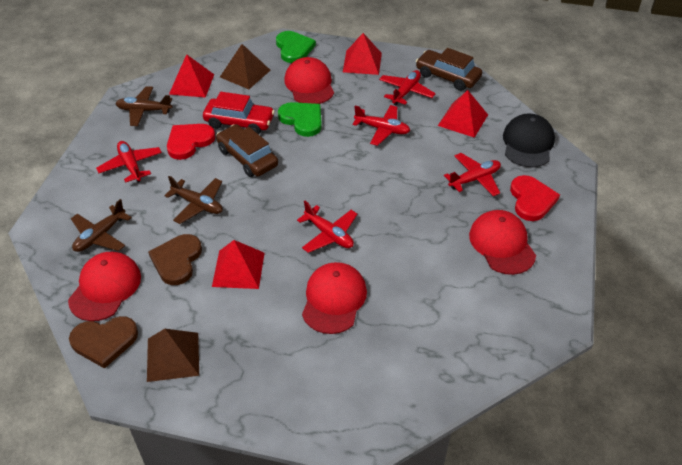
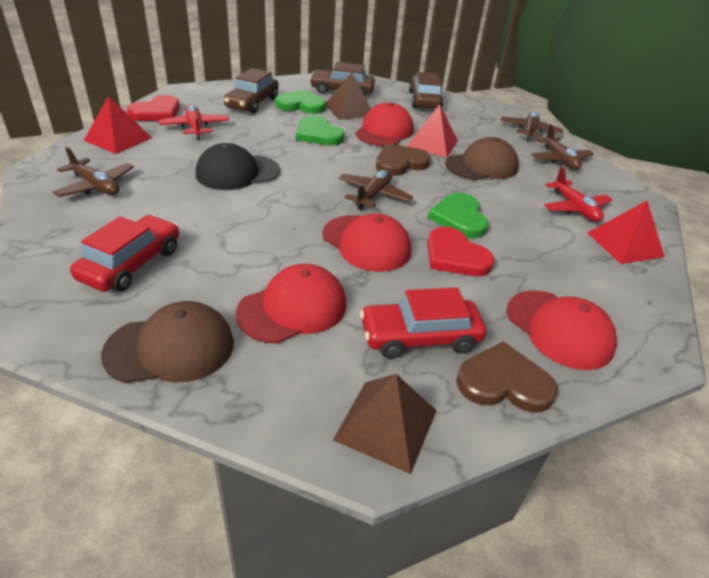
brown cap: none = 0 -> [101,301,234,383] [445,137,519,180] = 2
brown car: [216,124,278,177] [416,48,482,91] = 2 -> [224,68,279,114] [310,62,375,96] [409,72,443,108] = 3
brown plane: [71,199,132,252] [115,86,172,126] [164,176,223,224] = 3 -> [53,147,134,197] [338,169,413,210] [500,111,563,141] [531,124,594,170] = 4
green heart: [276,31,316,63] [278,102,322,137] = 2 -> [275,90,326,114] [296,115,344,146] [428,193,489,238] = 3
red car: [203,92,275,134] = 1 -> [70,215,179,292] [360,287,486,359] = 2
red plane: [96,141,162,183] [297,201,357,253] [353,105,410,146] [379,70,436,106] [444,153,501,196] = 5 -> [159,104,229,140] [544,167,613,222] = 2
red pyramid: [169,54,214,98] [212,240,264,289] [343,33,382,75] [438,90,488,138] = 4 -> [84,95,152,154] [406,104,458,157] [588,201,665,264] = 3

